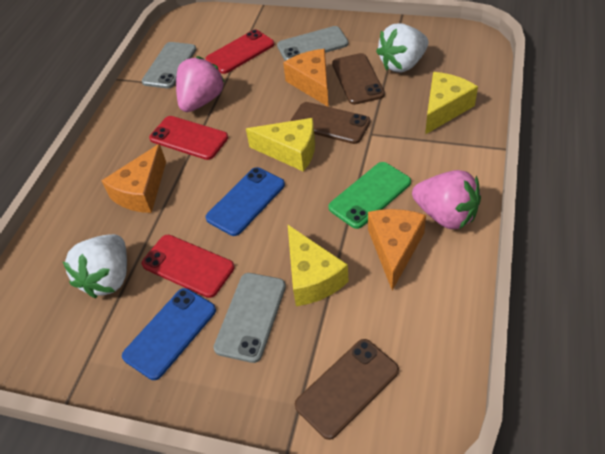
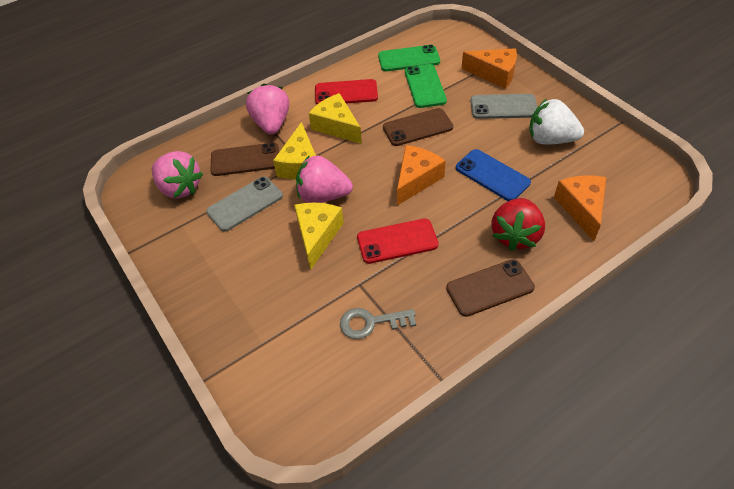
blue phone: [122,288,216,380] [206,167,285,236] = 2 -> [456,149,531,201] = 1
green phone: [328,162,411,229] = 1 -> [378,45,440,71] [405,64,447,108] = 2
grey key: none = 0 -> [340,308,416,339] = 1
grey phone: [142,42,196,89] [213,273,286,363] [277,26,348,61] = 3 -> [206,176,283,232] [470,94,537,119] = 2
pink strawberry: [176,56,225,112] [412,170,481,229] = 2 -> [152,151,203,199] [246,83,289,135] [296,155,353,203] = 3
red phone: [142,235,235,298] [149,116,228,160] [206,30,274,74] = 3 -> [315,79,378,104] [357,218,439,264] = 2
red strawberry: none = 0 -> [491,198,545,251] = 1
white strawberry: [63,234,127,298] [376,23,428,72] = 2 -> [529,99,584,144] = 1

